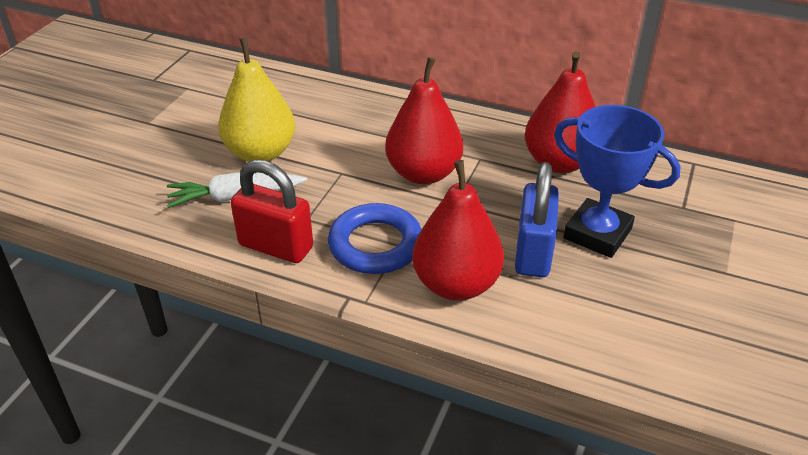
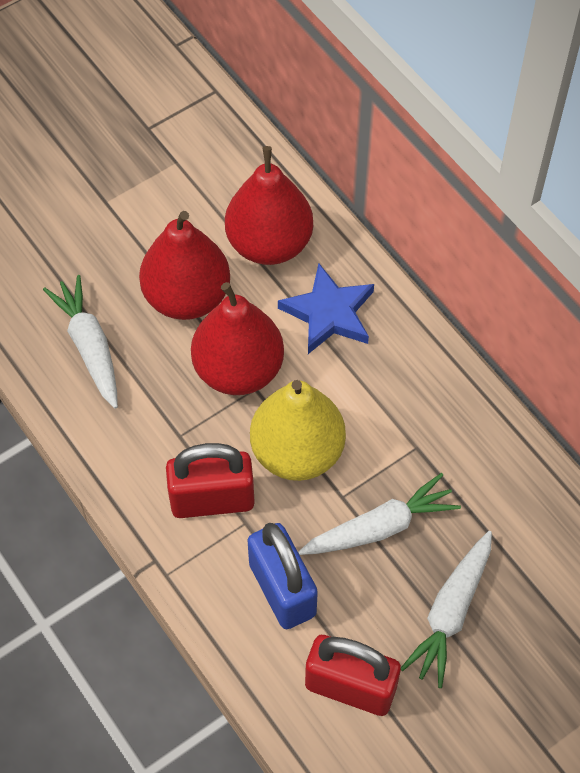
blue ring: [328,203,422,274] = 1 -> none = 0
blue star: none = 0 -> [278,264,374,354] = 1
blue trophy: [554,105,681,258] = 1 -> none = 0
red padlock: [231,160,313,263] = 1 -> [166,443,255,518] [305,635,401,716] = 2
white carrot: [167,172,307,208] = 1 -> [43,275,118,408] [298,473,461,555] [401,531,492,688] = 3

